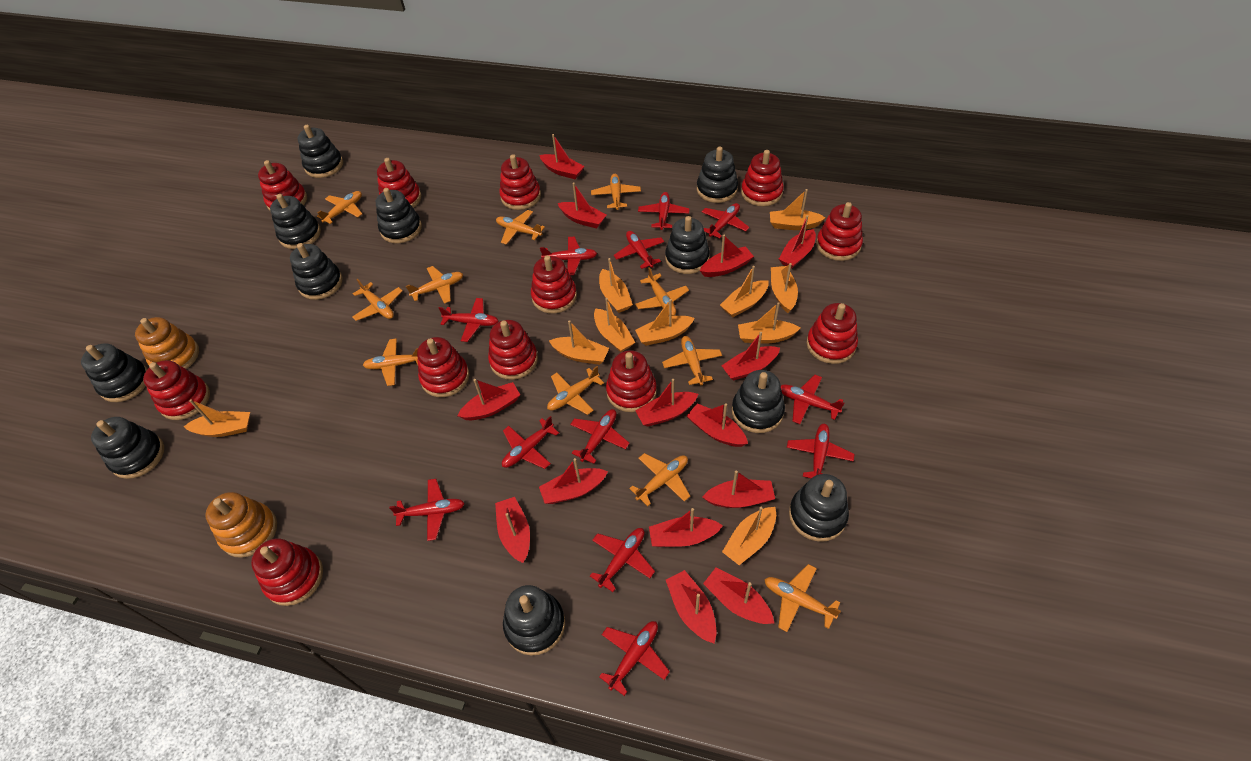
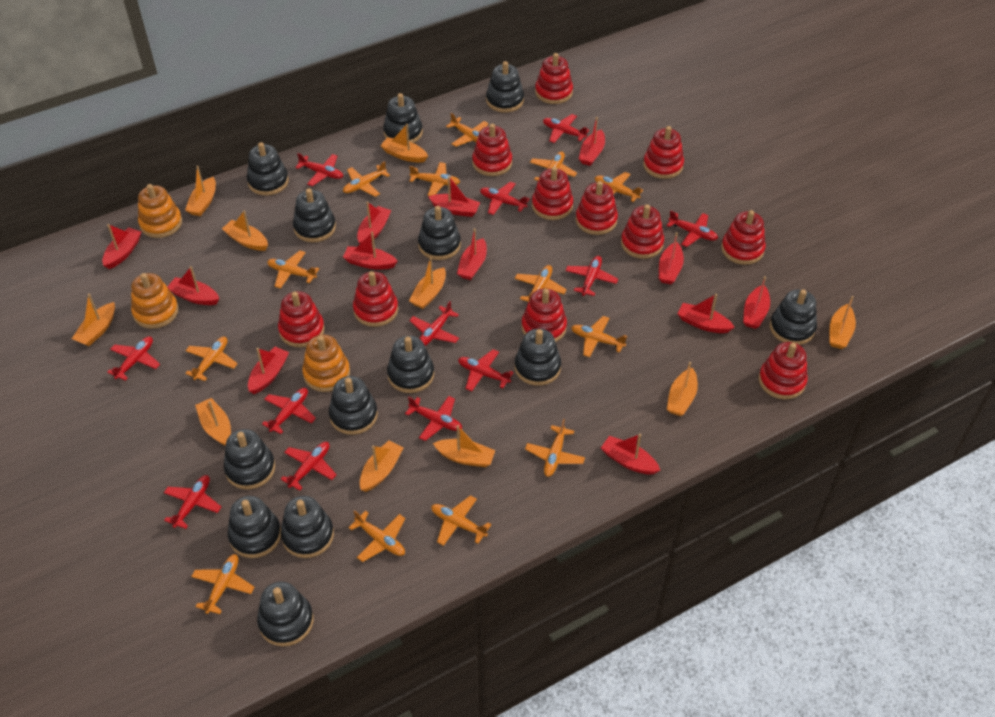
black stacking toy: [81,343,147,402] [91,417,164,479] [270,194,321,249] [290,243,343,300] [298,125,343,178] [376,188,422,243] [503,585,565,656] [665,216,710,274] [697,147,738,203] [732,370,785,433] [789,474,849,542] = 11 -> [224,429,275,489] [227,496,281,558] [247,142,289,196] [257,582,314,647] [281,496,334,558] [293,188,336,242] [329,376,378,435] [383,93,423,143] [387,336,434,393] [418,206,461,260] [486,61,524,113] [515,328,561,386] [770,289,817,345] = 13
orange plane: [317,191,362,224] [352,279,402,321] [363,338,419,386] [406,266,463,304] [496,210,545,245] [547,366,604,415] [591,174,641,210] [629,453,690,506] [635,267,689,316] [662,336,722,385] [764,564,841,632] = 11 -> [185,337,238,381] [191,554,254,614] [267,251,319,289] [343,161,390,197] [348,510,405,562] [409,162,460,196] [431,495,491,546] [446,113,489,147] [515,265,567,302] [525,419,585,477] [530,152,577,181] [571,316,627,357] [595,172,643,202] = 13
orange stacking toy: [135,317,199,369] [205,492,277,558] = 2 -> [131,273,179,329] [138,184,182,238] [302,335,350,392] = 3
red boat: [457,379,520,420] [495,497,530,563] [539,134,585,179] [539,458,608,504] [558,182,606,228] [635,379,698,427] [649,508,723,547] [666,570,716,643] [687,403,748,447] [700,235,754,277] [702,470,775,508] [703,567,774,624] [721,332,780,381] [779,215,816,269] = 14 -> [102,224,141,269] [168,266,219,305] [248,347,289,394] [343,231,398,269] [357,202,392,244] [429,176,480,217] [457,228,487,280] [579,117,605,166] [601,434,660,474] [659,232,684,284] [677,294,735,333] [743,276,770,329] = 12
red stacking toy: [143,360,210,420] [251,538,323,606] [258,160,307,211] [377,158,421,208] [417,337,469,397] [488,320,538,380] [499,154,541,210] [531,255,577,313] [606,350,657,412] [741,150,784,206] [807,303,858,364] [816,202,863,261] = 12 -> [278,291,325,347] [353,271,398,327] [472,124,512,176] [521,289,567,342] [532,167,573,220] [535,53,573,104] [576,181,618,235] [621,204,664,259] [643,126,684,179] [721,210,766,265] [759,342,808,399] = 11

